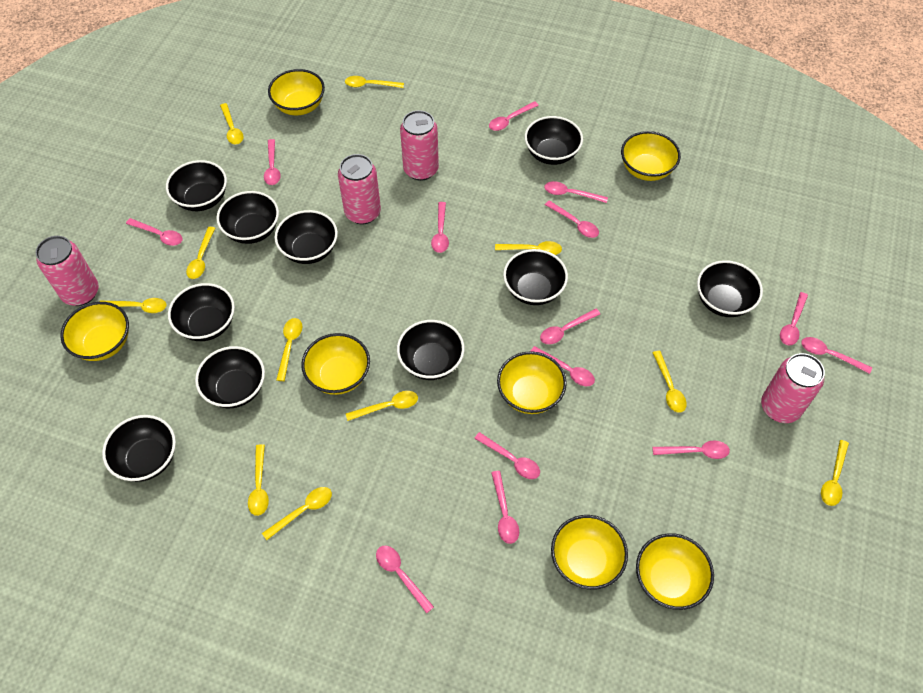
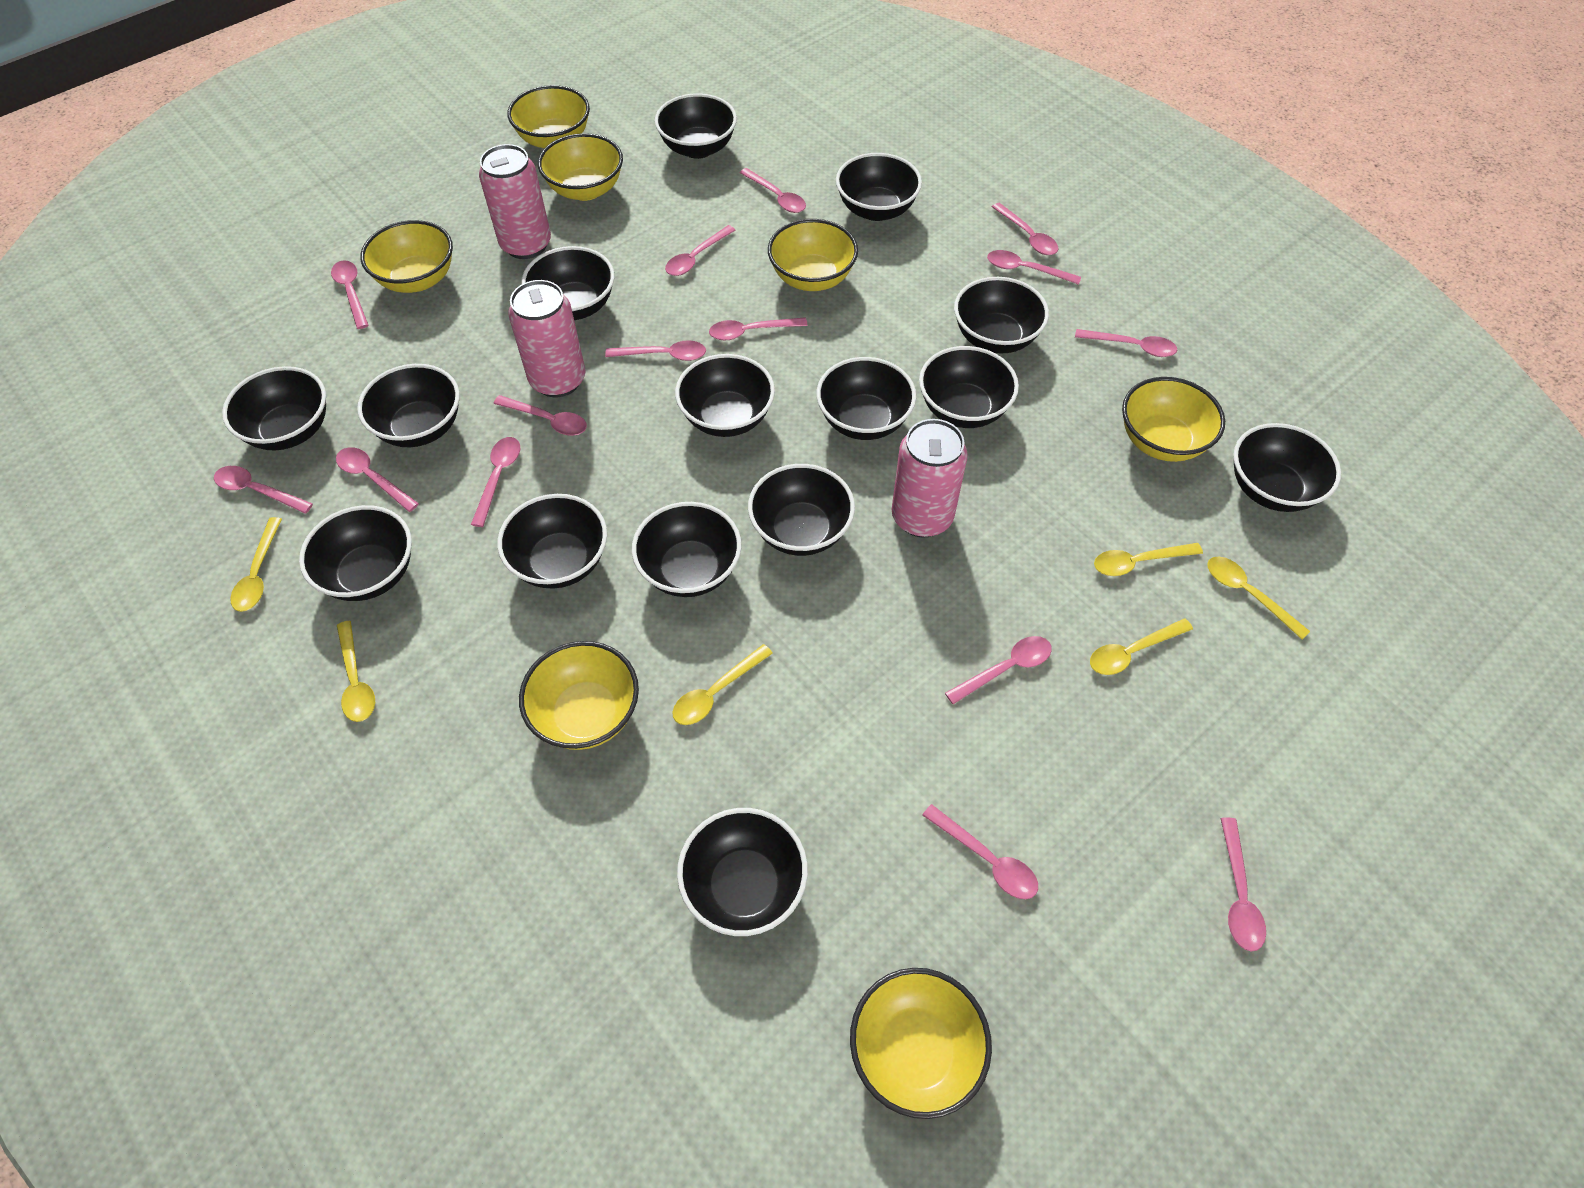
black bowl: [102,415,176,482] [166,160,227,211] [168,283,235,341] [195,346,265,408] [216,191,279,244] [275,210,338,264] [397,320,465,380] [503,249,568,305] [525,116,583,165] [697,260,763,317] = 10 -> [222,366,326,451] [299,505,412,601] [357,364,460,447] [497,494,607,589] [522,246,615,320] [632,502,742,597] [655,93,737,159] [675,354,775,437] [677,808,808,936] [748,464,855,556] [816,357,916,440] [836,153,922,221] [919,346,1019,428] [954,277,1049,354] [1233,423,1341,512] = 15
pink can: [36,236,99,306] [338,154,381,224] [400,110,439,181] [761,353,825,423] = 4 -> [479,144,551,259] [508,280,586,397] [892,419,968,538] = 3
pink spoon: [126,218,182,246] [264,139,281,185] [376,546,434,614] [431,202,449,253] [474,432,540,479] [489,101,539,131] [491,471,519,544] [530,346,595,386] [540,309,600,344] [545,181,608,203] [545,200,599,238] [652,441,730,459] [780,292,808,346] [801,337,872,374] = 14 -> [214,466,313,514] [331,260,369,329] [336,447,419,512] [471,437,520,527] [494,395,587,436] [605,340,706,361] [665,225,736,276] [709,317,808,341] [740,168,806,213] [922,804,1038,899] [945,636,1052,704] [987,250,1081,285] [992,203,1058,255] [1075,329,1177,357] [1221,817,1266,951] = 15
yellow spoon: [99,298,166,313] [186,227,215,279] [220,103,244,144] [248,444,269,516] [262,487,332,540] [276,318,302,381] [345,76,404,88] [346,391,418,421] [495,241,562,255] [652,351,687,413] [821,440,849,506] = 11 -> [230,517,282,612] [337,621,375,722] [672,644,773,725] [1090,618,1193,675] [1094,543,1203,576] [1208,556,1310,639] = 6

